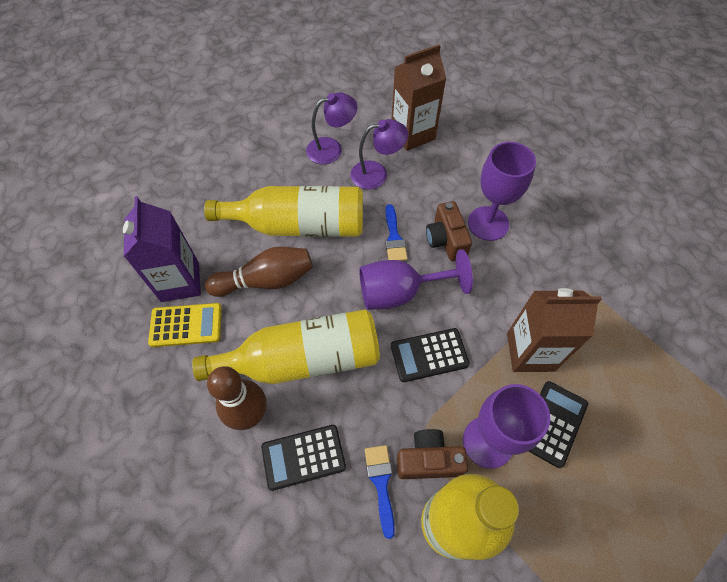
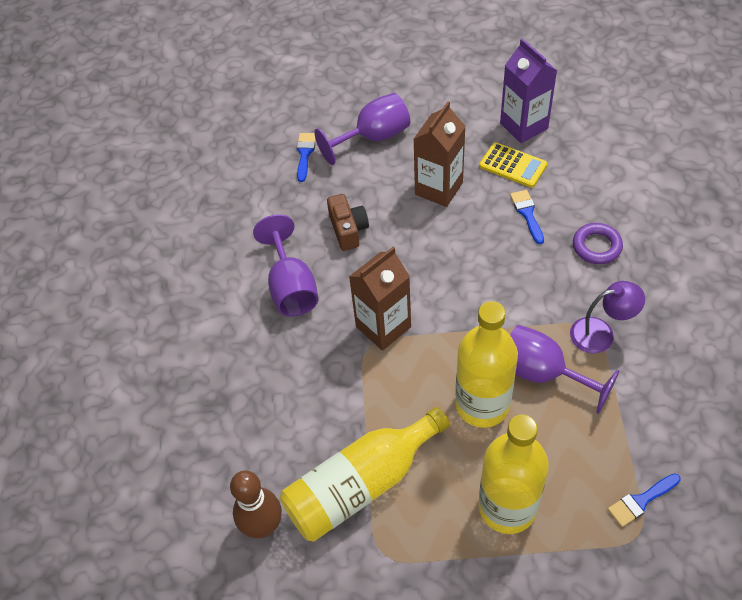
black calculator: [261,425,346,491] [391,328,470,382] [529,381,588,468] = 3 -> none = 0
blue brush: [365,445,395,539] [385,204,408,261] = 2 -> [297,133,316,182] [510,190,544,244] [608,473,681,527] = 3
brown bowling pin: [205,247,313,297] [207,366,267,430] = 2 -> [230,470,282,538] = 1
brown camera: [397,429,468,479] [426,201,472,261] = 2 -> [327,194,369,251] = 1
purple lamp: [306,92,358,164] [351,119,408,189] = 2 -> [570,281,645,354] = 1
purple ring: none = 0 -> [573,223,623,264] = 1

